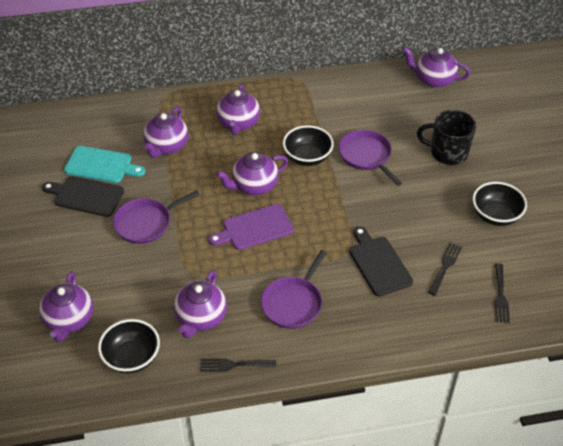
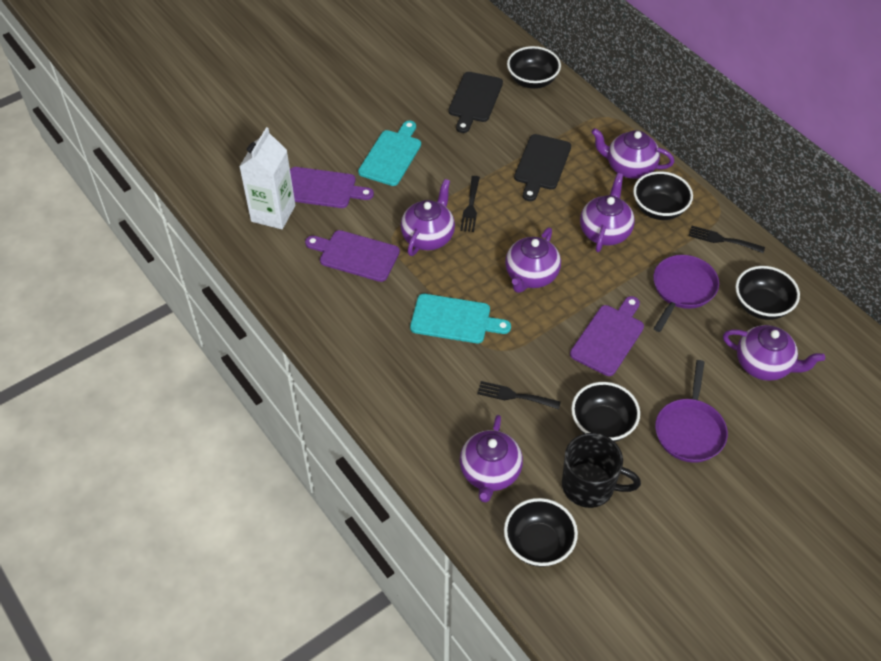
black bowl: [98,319,160,374] [283,125,334,166] [473,182,527,226] = 3 -> [504,498,578,567] [507,46,561,89] [571,382,640,442] [633,171,693,220] [735,266,800,320] = 5
purple cutting board: [209,204,294,250] = 1 -> [290,167,374,208] [305,230,400,282] [570,296,644,376] = 3
purple pan: [113,190,200,244] [261,250,327,329] [339,130,402,186] = 3 -> [653,255,719,332] [655,360,728,463] = 2
turquoise cutting board: [64,146,145,183] = 1 -> [358,121,421,186] [410,294,511,343] = 2
white carton: none = 0 -> [239,127,295,229] = 1

